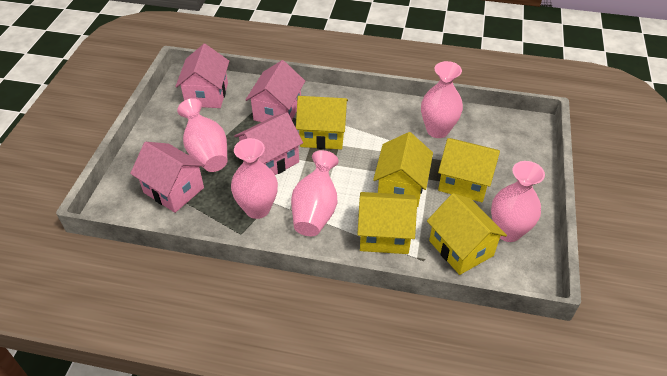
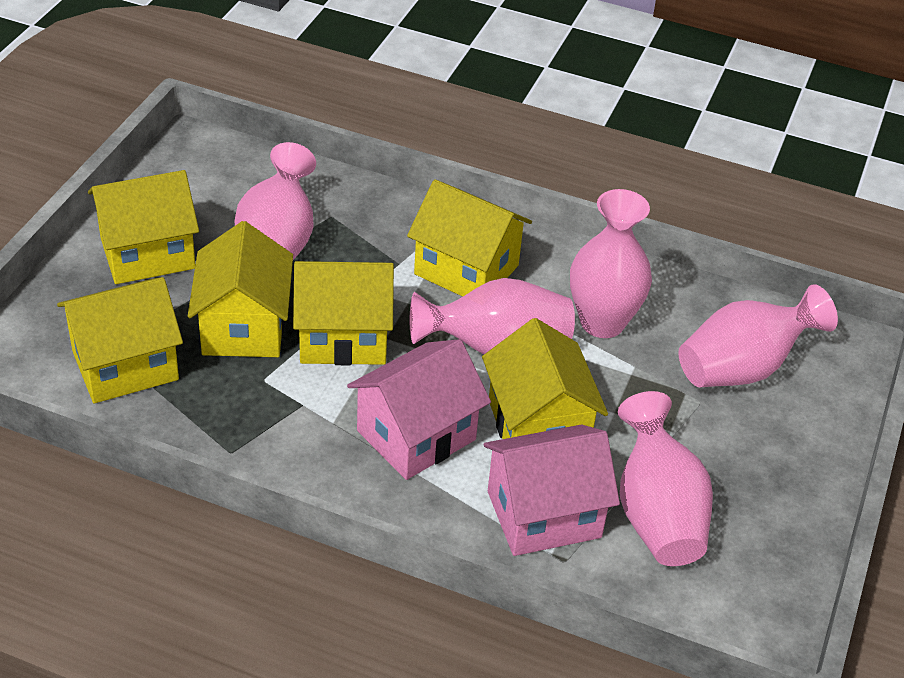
pink house: [130,142,205,213] [175,44,229,108] [234,113,303,175] [245,60,305,122] = 4 -> [347,339,491,480] [484,425,620,556] = 2
yellow house: [296,96,348,149] [357,192,417,254] [373,132,433,207] [427,193,507,275] [438,138,500,202] = 5 -> [57,277,183,403] [88,170,199,284] [188,221,293,357] [293,261,394,365] [407,179,532,297] [482,318,608,439] = 6

